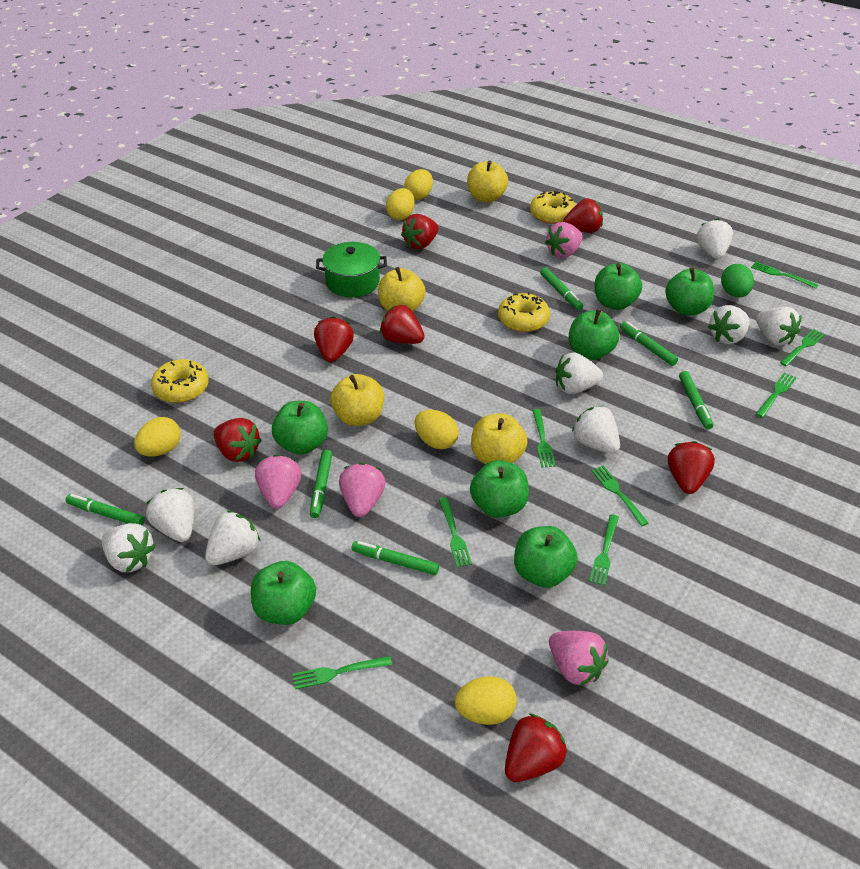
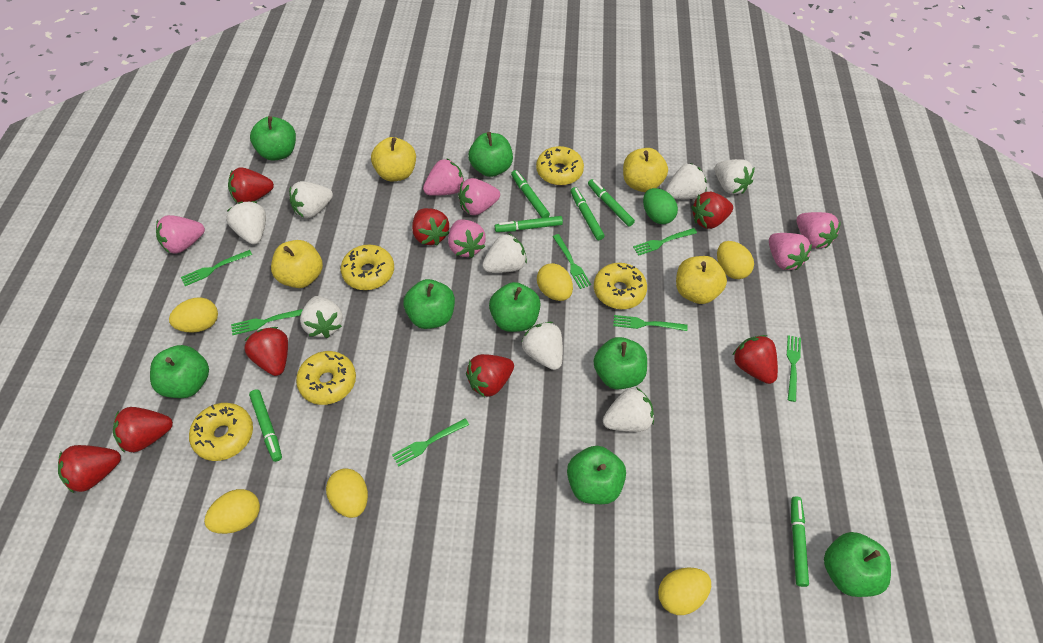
green apple: [251,561,316,625] [272,401,328,455] [470,460,529,518] [514,526,578,588] [569,309,619,360] [595,263,642,310] [665,267,714,315] = 7 -> [150,345,209,398] [250,116,296,161] [403,279,455,329] [468,132,513,177] [489,282,541,332] [567,446,626,504] [594,337,647,389] [824,532,891,597] = 8
green fork: [293,656,392,689] [439,497,472,567] [532,409,556,467] [589,514,619,586] [591,465,648,526] [751,262,818,289] [756,373,796,418] [780,329,825,366] = 8 -> [181,250,252,286] [231,309,303,335] [392,418,469,467] [553,234,591,289] [613,315,688,331] [633,228,697,256] [787,335,801,402] = 7
green pot: [316,242,387,297] = 1 -> none = 0
pink strawberry: [255,455,301,509] [339,463,386,517] [545,222,583,258] [549,631,609,686] = 4 -> [156,215,205,254] [423,158,464,196] [448,219,486,258] [458,178,500,215] [769,233,812,270] [797,212,841,249] = 6
red strawberry: [213,418,262,462] [314,316,354,362] [380,304,425,344] [401,214,439,249] [505,713,567,782] [563,198,603,233] [668,441,715,494] = 7 -> [58,445,121,493] [113,407,173,453] [228,168,274,203] [244,327,288,376] [412,208,449,245] [466,354,514,397] [691,192,733,229] [733,335,778,384] = 8
yellow donut: [151,359,209,403] [498,292,550,332] [530,191,575,224] = 3 -> [189,403,253,461] [296,351,356,405] [341,244,394,290] [536,146,584,185] [594,263,647,309] = 5
yellow egg: [134,417,181,457] [386,188,415,220] [404,169,433,200] [414,410,459,449] [455,676,517,725] = 5 -> [169,297,218,333] [204,489,260,534] [326,468,368,518] [537,263,573,301] [658,567,711,615] [717,241,754,279] = 6

